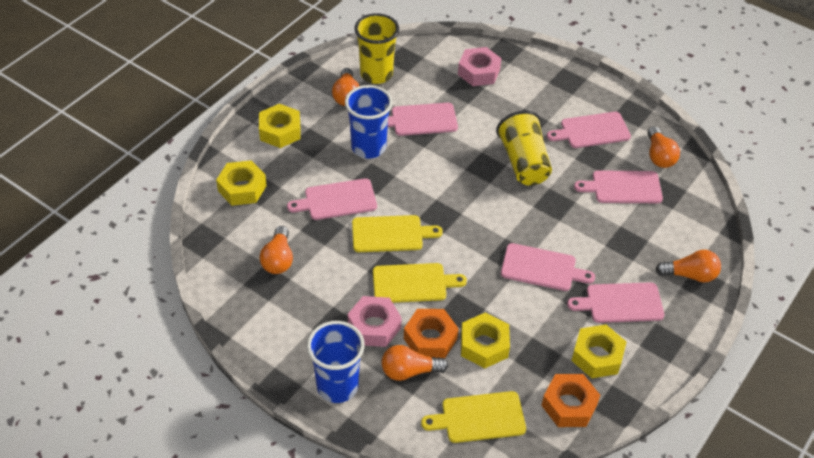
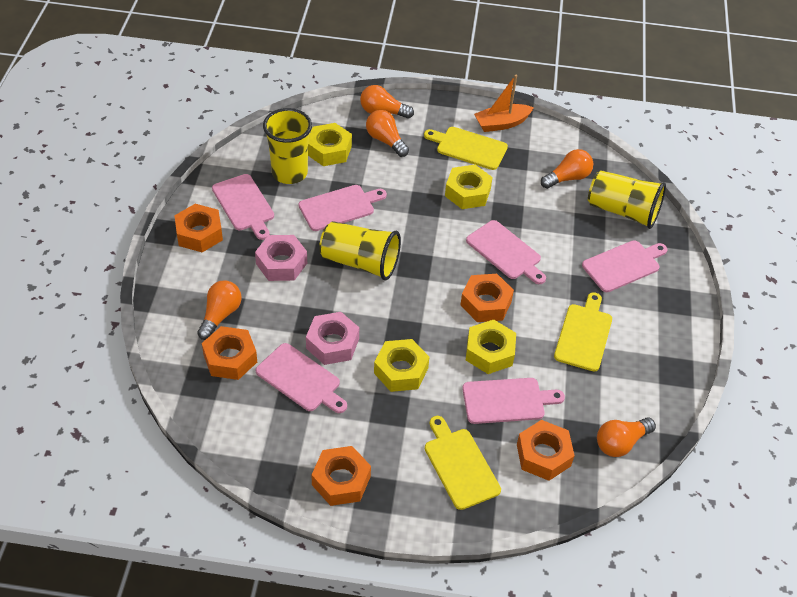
blue cup: [307,321,365,403] [345,85,393,159] = 2 -> none = 0
orange boat: none = 0 -> [474,75,534,132] = 1
orange nut: [404,309,459,358] [541,374,600,427] = 2 -> [174,204,223,252] [202,326,257,380] [311,446,371,506] [460,274,514,322] [517,420,575,481] = 5
yellow cup: [354,13,399,84] [496,110,552,186] = 2 -> [263,108,312,184] [319,221,401,280] [588,170,666,229] = 3

